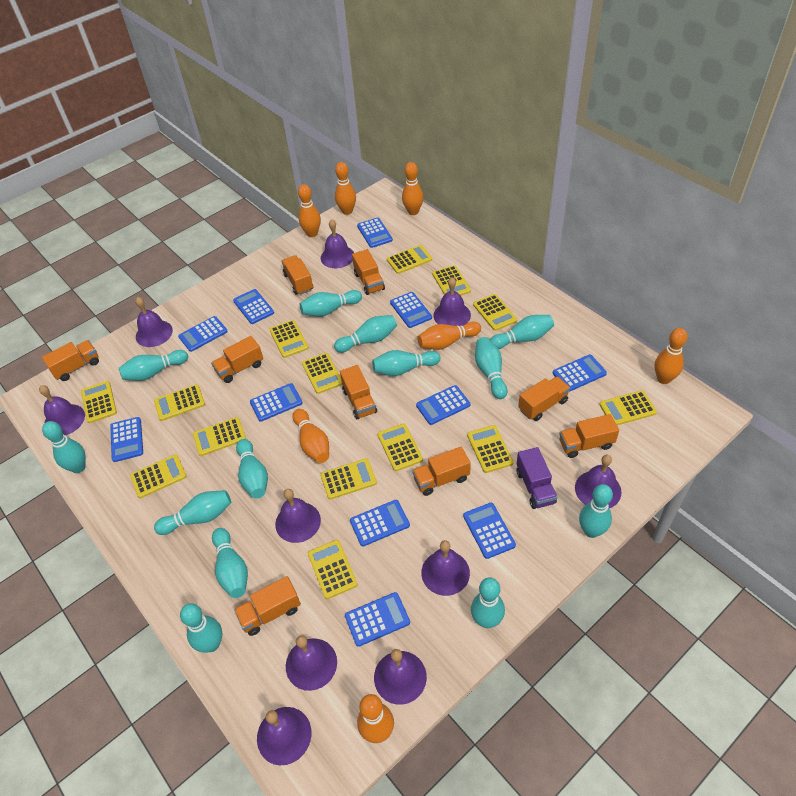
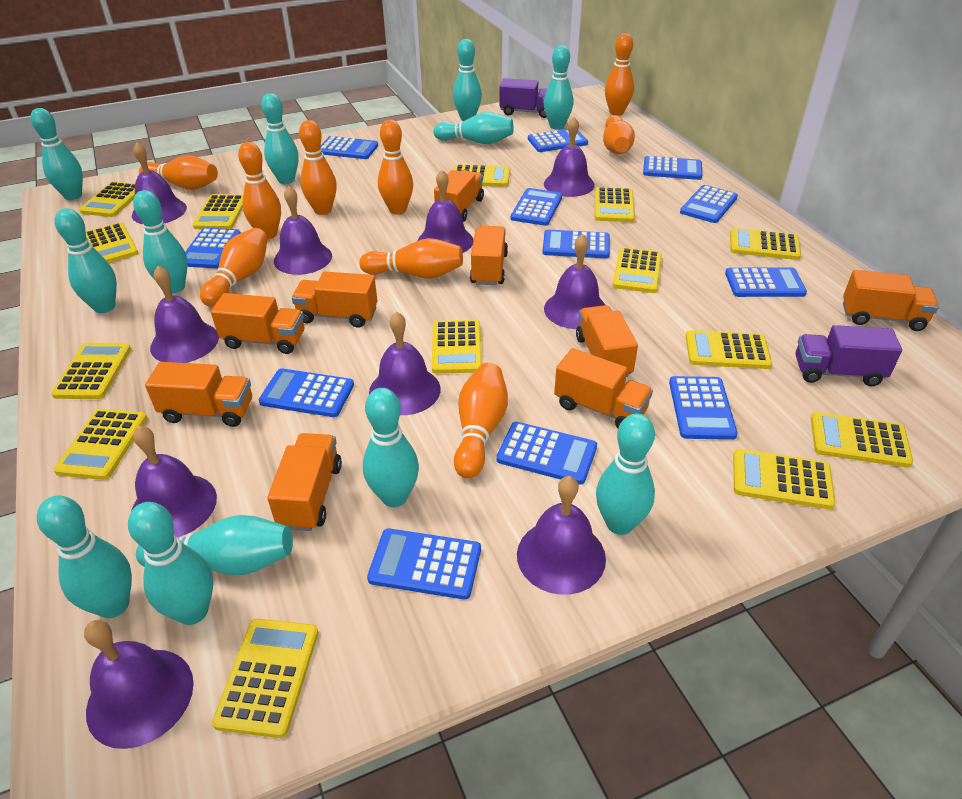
blue calculator: [110,417,143,462] [178,316,228,352] [233,289,274,324] [250,383,303,422] [345,592,410,647] [350,500,410,546] [357,218,393,248] [390,292,432,328] [416,385,470,425] [463,503,516,559] [553,354,607,392] = 11 -> [185,228,241,268] [259,368,354,417] [321,136,378,159] [367,528,481,600] [496,422,597,485] [511,188,562,226] [528,129,588,152] [542,230,610,258] [643,156,702,180] [669,376,737,440] [680,185,738,223] [725,267,807,297] = 12
orange bowling pin: [293,409,329,463] [298,184,321,237] [335,162,356,215] [357,694,394,743] [402,162,424,215] [417,322,481,350] [655,328,688,384] = 7 -> [139,155,218,190] [200,228,268,307] [238,142,281,239] [299,120,337,215] [359,238,463,278] [378,120,413,214] [454,363,508,478] [603,115,635,154] [605,33,634,116] = 9
purple truck: [517,447,558,509] = 1 -> [499,78,547,118] [795,325,902,386] = 2
turquoise bowling pin: [42,421,86,473] [119,350,188,381] [154,490,231,535] [180,603,222,653] [212,528,248,598] [236,439,268,498] [300,290,362,317] [334,315,397,353] [372,350,440,376] [471,577,505,628] [475,337,508,399] [490,315,554,349] [579,484,613,538] = 13 -> [30,108,83,200] [37,495,132,618] [55,208,117,313] [128,502,213,625] [133,190,188,293] [136,515,293,575] [261,93,299,184] [363,388,419,507] [434,112,513,144] [453,39,482,121] [544,45,573,130] [596,413,655,535] = 12

